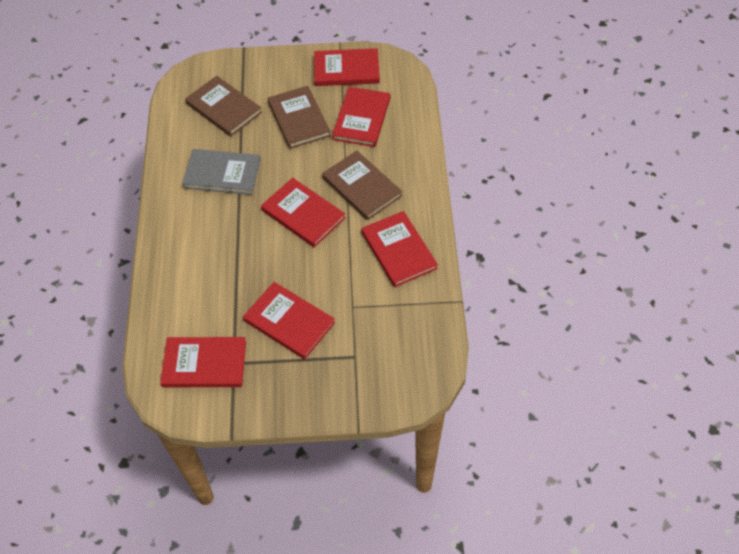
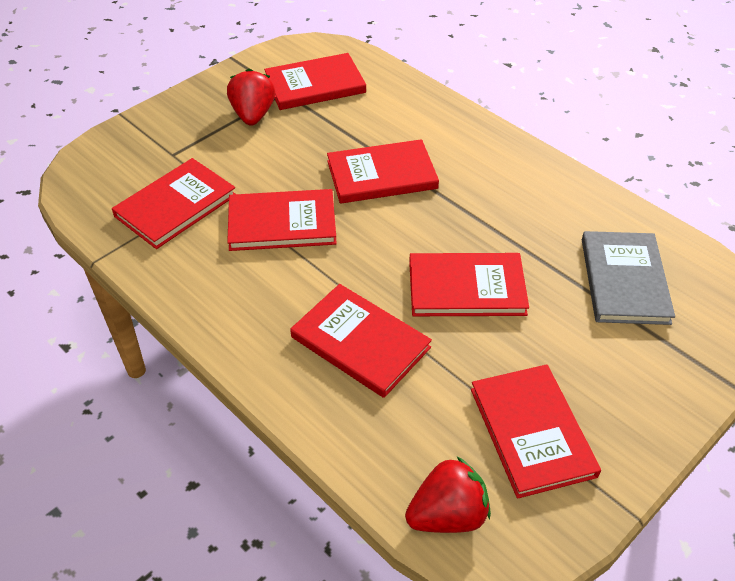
brown book: [185,76,262,137] [268,86,331,149] [322,151,402,220] = 3 -> none = 0
red book: [160,337,246,387] [243,282,335,359] [261,178,345,247] [314,48,380,86] [332,87,390,147] [361,211,438,287] = 6 -> [112,158,235,249] [227,189,337,251] [264,53,366,110] [290,284,432,398] [327,139,439,204] [409,253,529,316] [471,364,601,499] = 7
red strawberry: none = 0 -> [227,69,275,126] [405,456,491,533] = 2

